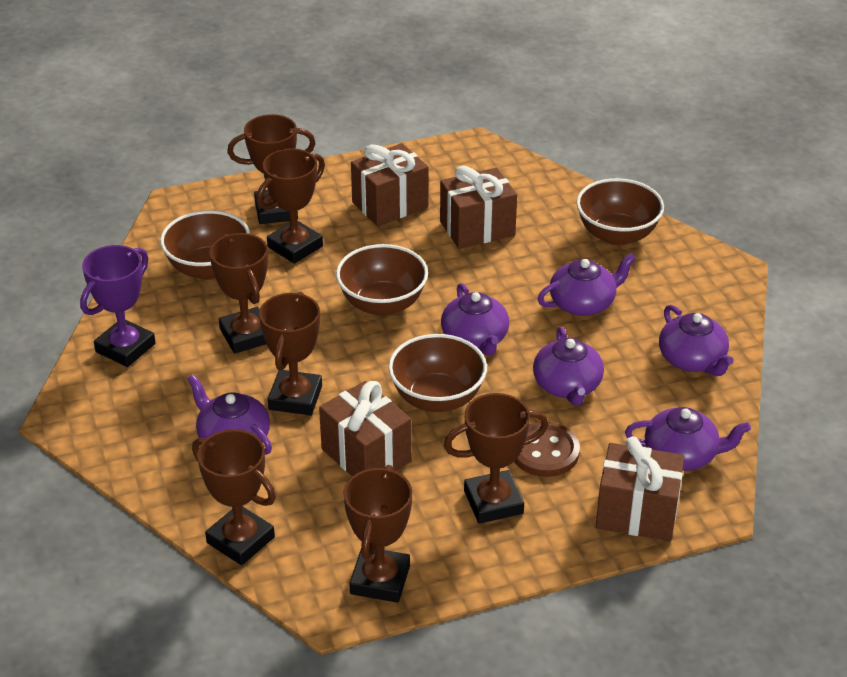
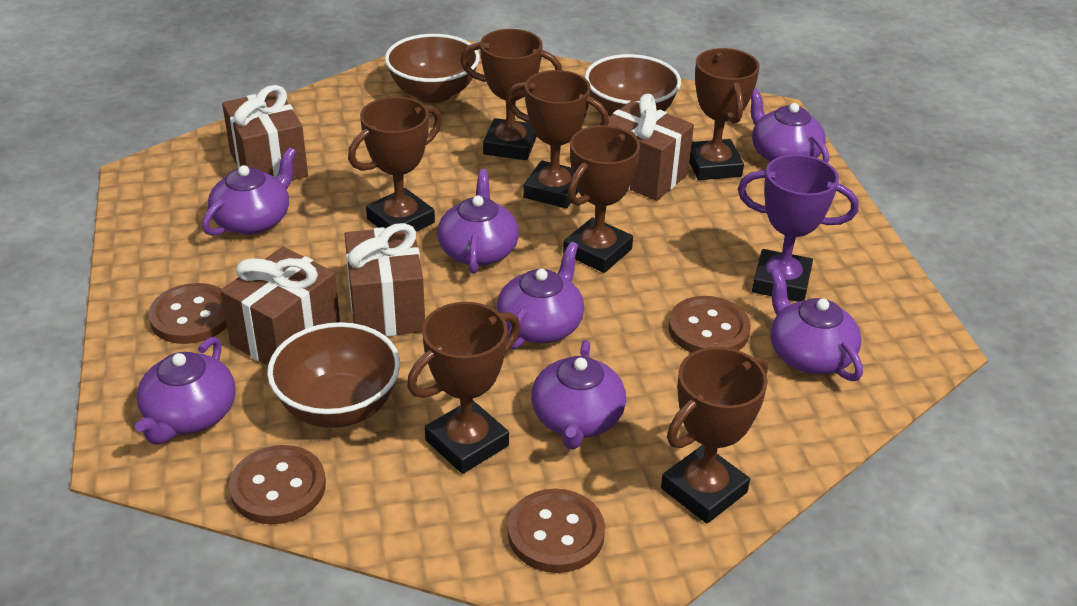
brown bowl: [160,210,250,280] [336,244,428,316] [388,334,487,412] [576,178,664,246] = 4 -> [267,322,400,428] [385,34,480,103] [585,54,681,116] = 3
brown button: [514,422,580,477] = 1 -> [148,283,227,344] [229,445,326,524] [508,489,605,573] [668,296,751,353] = 4
purple teapot: [187,374,272,455] [441,283,509,356] [533,327,604,406] [538,253,636,316] [625,407,751,471] [659,305,734,376] = 6 -> [135,337,236,445] [202,147,296,236] [437,169,519,274] [497,242,584,349] [531,340,626,450] [751,88,829,163] [770,269,863,381] = 7

